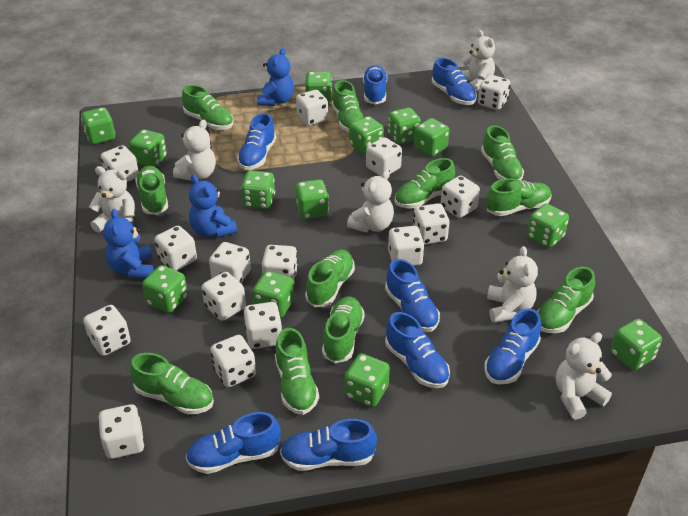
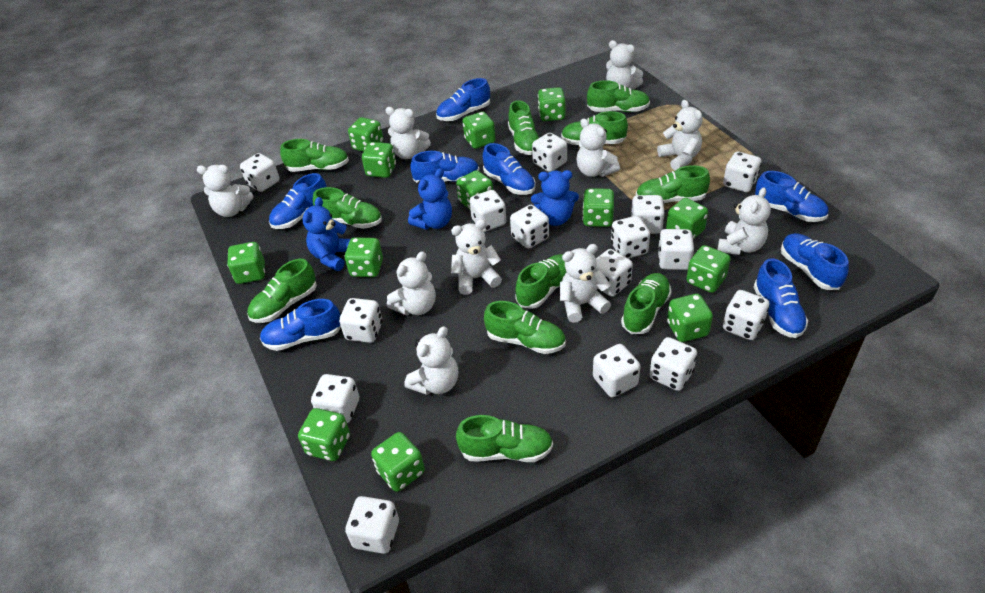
white teddy bear: [89,166,135,233] [173,120,216,181] [347,170,394,233] [461,30,495,91] [487,246,538,323] [556,332,612,420] = 6 -> [196,165,253,217] [385,107,431,159] [387,251,436,315] [404,326,458,395] [451,220,502,295] [560,244,611,323] [576,118,620,177] [606,40,643,89] [657,100,703,171] [718,187,771,255] = 10

